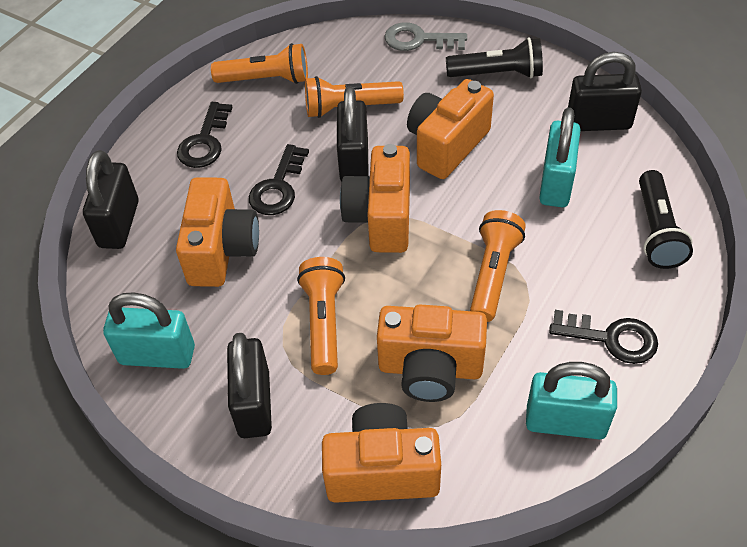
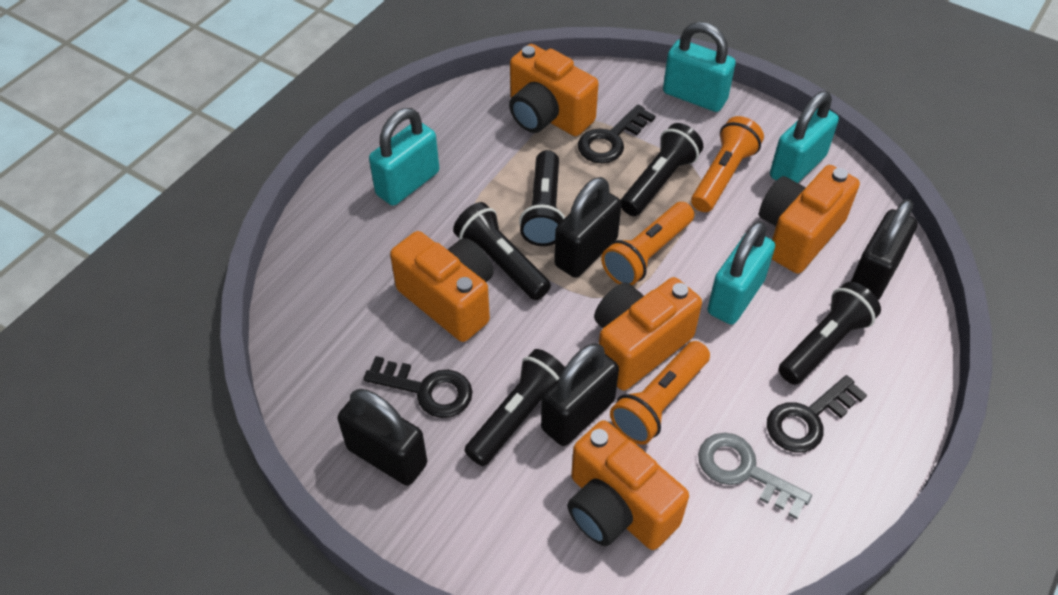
black flashlight: [446,37,543,78] [639,170,693,269] = 2 -> [453,202,551,300] [464,349,565,466] [519,150,565,246] [621,123,703,216] [779,282,881,385] = 5
orange flashlight: [211,43,308,84] [297,257,345,375] [305,76,404,118] [470,210,526,322] = 4 -> [601,202,694,285] [610,341,710,445] [691,116,764,212] = 3
turquoise padlock: [103,292,195,369] [526,362,617,439] [539,108,580,207] = 3 -> [369,108,439,206] [663,22,736,112] [707,221,775,325] [770,91,839,183] = 4

